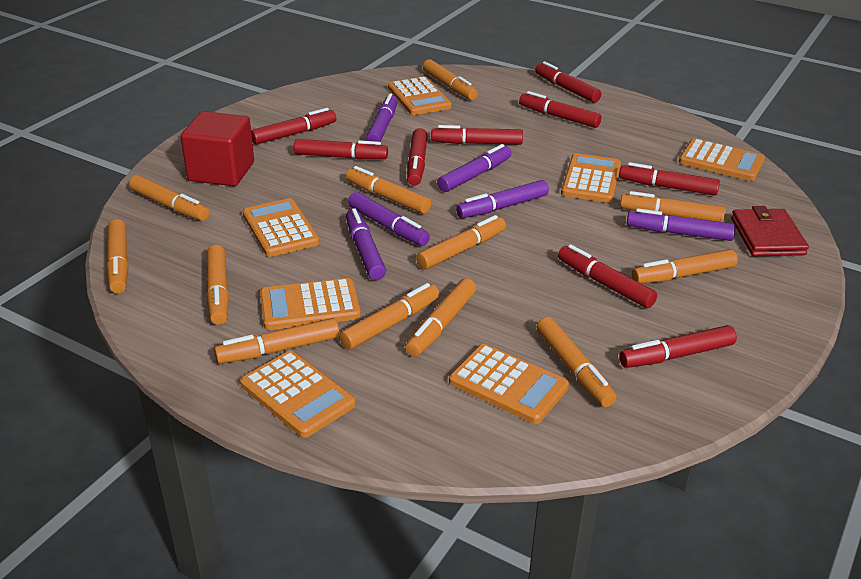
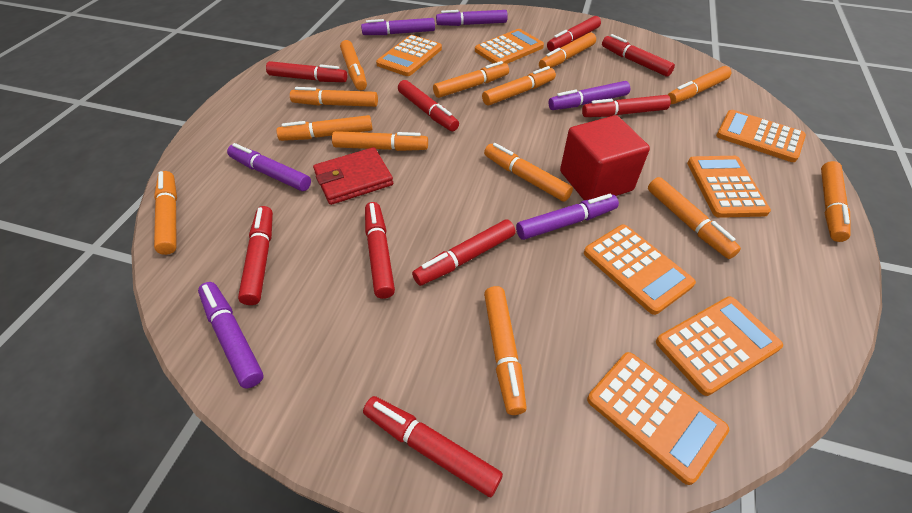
orange marker: [107,219,128,293] [129,175,209,221] [206,245,229,325] [214,318,340,364] [339,283,439,349] [346,166,431,214] [405,278,476,357] [416,215,506,269] [423,59,478,100] [536,317,617,407] [620,191,726,222] [632,249,738,284] = 12 -> [154,171,177,255] [276,115,373,141] [290,87,378,107] [332,131,428,151] [340,40,367,90] [433,61,509,98] [482,66,556,105] [484,143,573,201] [484,286,527,415] [539,32,596,69] [648,177,741,259] [668,66,731,104] [821,161,851,242] = 13

